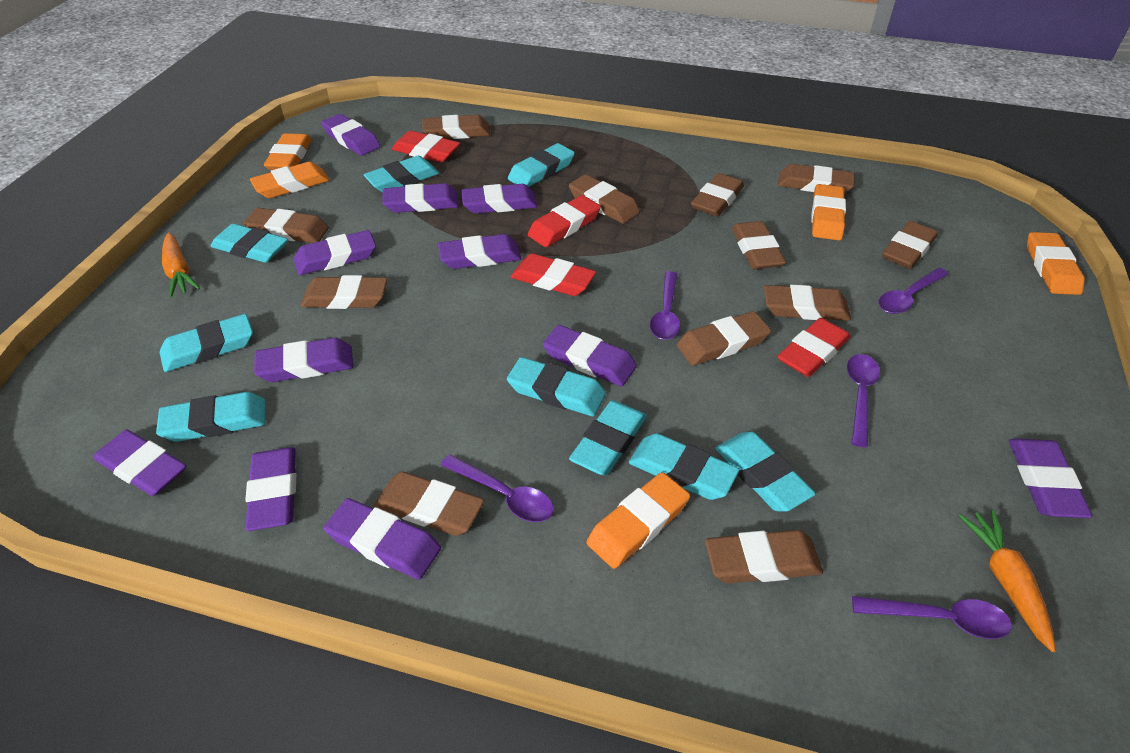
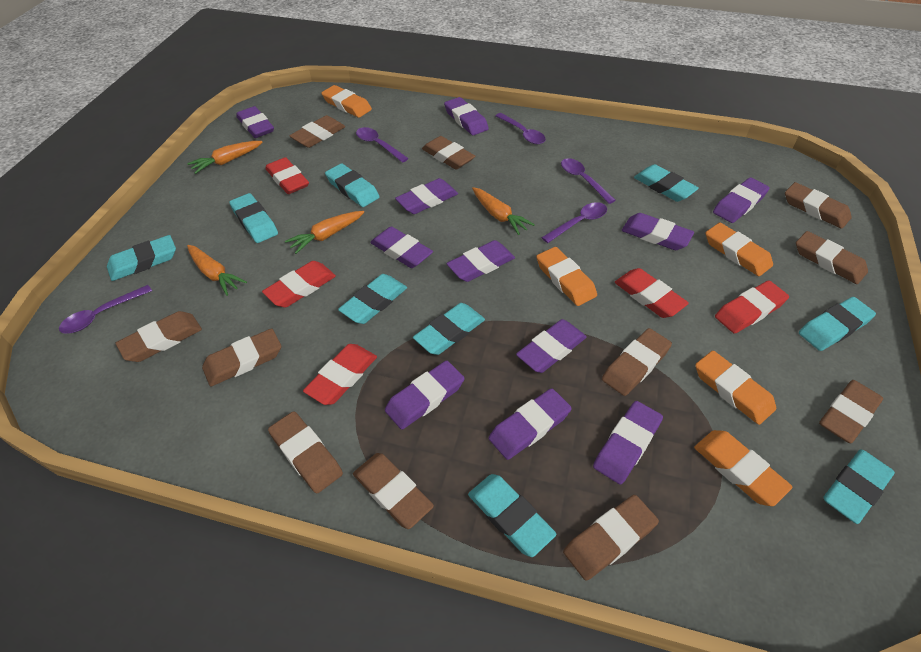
brown eraser: [244,208,329,243] [301,275,388,309] [374,471,484,536] [422,115,490,139] [569,174,640,224] [677,311,771,366] [691,173,744,217] [705,530,823,583] [732,221,786,269] [764,285,851,321] [778,164,855,193] [882,221,938,269] = 12 -> [115,311,202,362] [202,328,281,386] [268,411,343,493] [289,115,345,148] [353,453,434,529] [422,136,475,169] [563,495,659,581] [602,328,672,396] [785,182,852,229] [796,231,868,284] [819,380,883,443] = 11
orange carrot: [162,232,200,298] [959,510,1056,652] = 2 -> [187,245,247,296] [188,141,262,174] [285,211,364,254] [472,187,535,235] = 4
red eraser: [392,131,460,162] [511,253,596,296] [528,195,601,247] [777,318,851,377] = 4 -> [262,261,336,308] [265,157,309,194] [303,344,377,405] [615,268,689,318] [715,280,789,334] = 5

